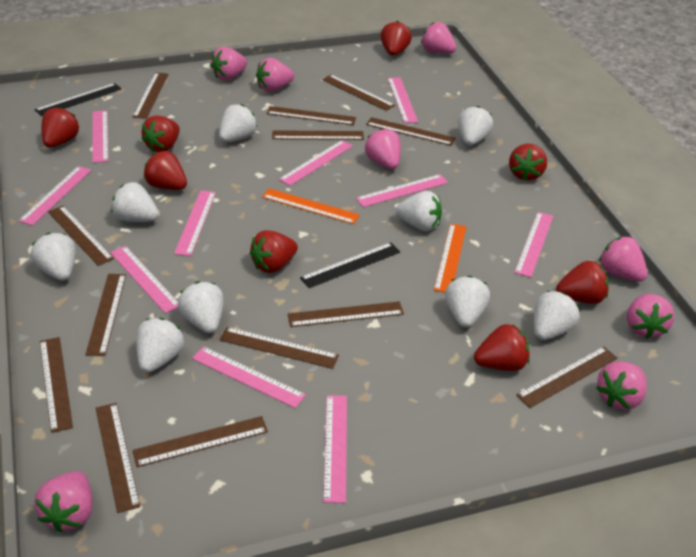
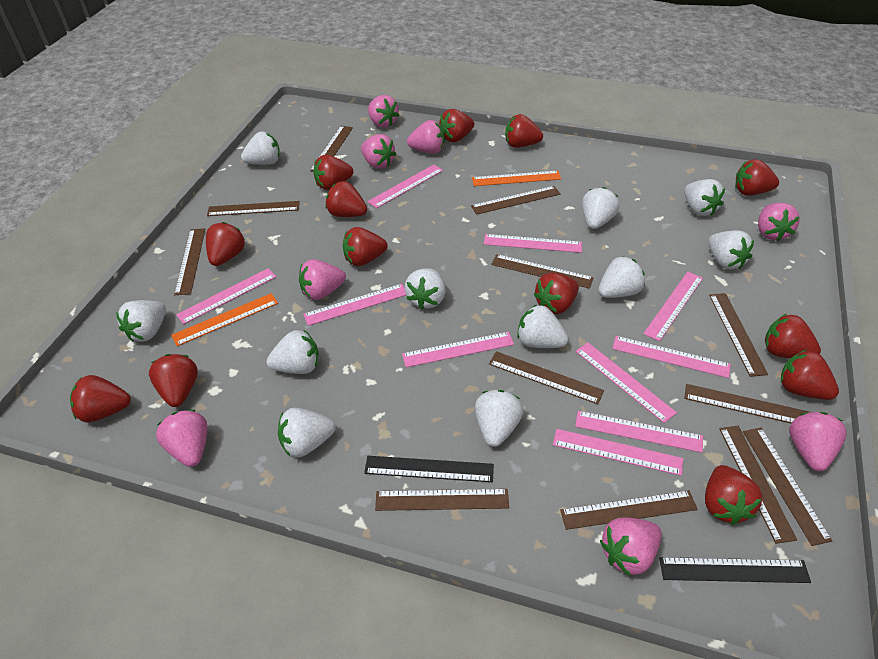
brown ruler: [40,337,73,433] [48,206,114,266] [85,274,126,356] [96,403,140,513] [132,416,268,467] [133,72,169,119] [219,327,339,369] [267,106,356,125] [272,130,364,140] [288,301,404,327] [322,75,395,111] [366,117,456,146] [516,346,618,408] = 13 -> [174,228,206,295] [207,201,300,216] [310,126,353,172] [375,489,509,511] [471,186,560,215] [489,351,604,404] [491,254,594,289] [560,490,698,530] [684,384,809,423] [709,293,768,377] [719,426,797,544] [743,428,832,546] = 12
red strawberry: [42,107,79,148] [141,115,180,152] [144,151,187,190] [250,230,298,273] [381,21,412,56] [474,324,530,371] [509,144,547,181] [556,261,609,304] = 8 -> [70,375,131,422] [149,354,198,407] [206,222,245,266] [313,155,353,190] [325,181,367,217] [343,227,388,266] [439,109,474,142] [505,114,543,148] [534,273,579,314] [705,465,762,525] [735,159,779,196] [765,314,821,358] [781,350,839,400] = 13
white strawberry: [31,233,76,281] [111,182,159,222] [136,318,184,373] [178,282,224,333] [219,104,257,142] [395,191,442,231] [445,276,490,328] [458,106,493,145] [534,291,580,340] = 9 -> [116,300,166,342] [241,131,280,165] [267,330,319,374] [278,408,336,457] [405,268,445,309] [475,390,524,447] [517,305,568,348] [582,187,620,229] [598,256,645,298] [684,179,725,216] [708,230,754,270] = 11

